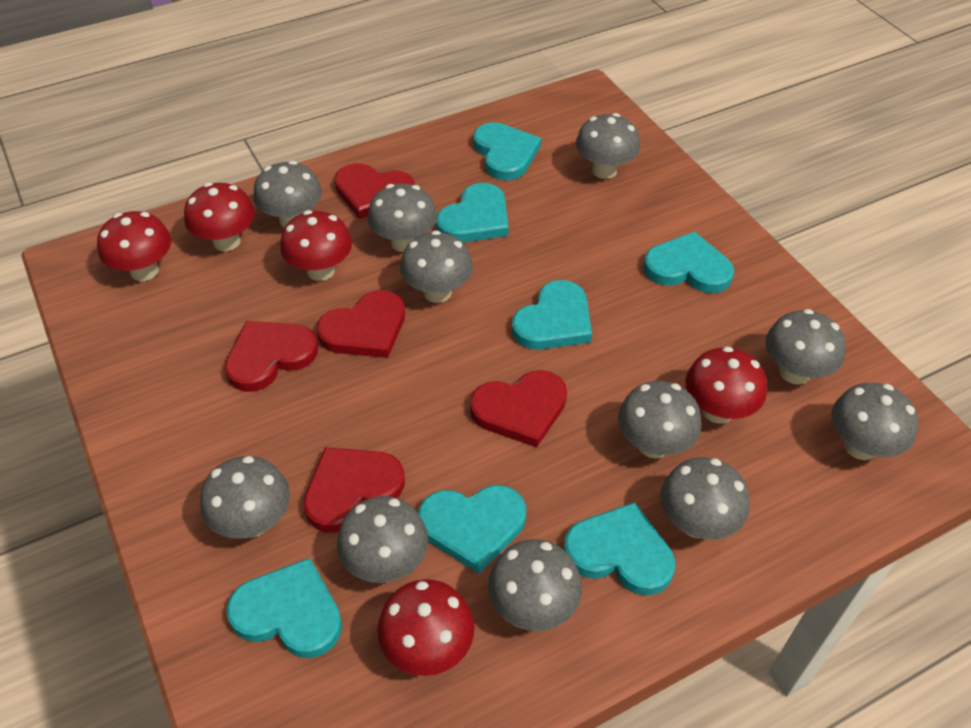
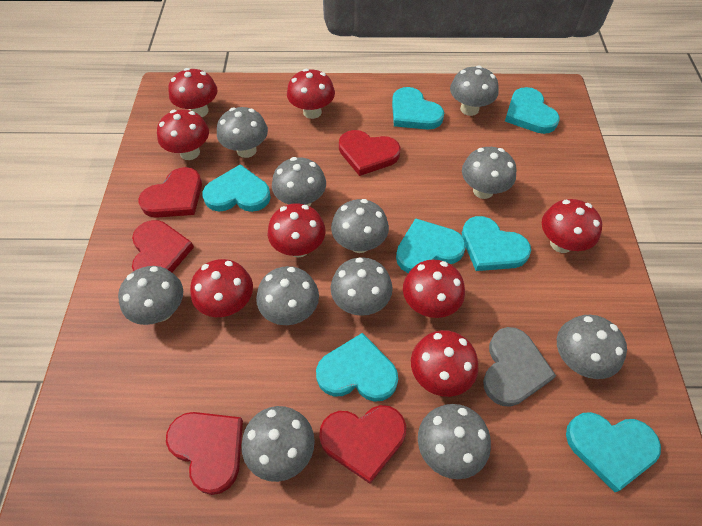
grey heart: none = 0 -> [483,327,556,407] = 1
red mushroom: [97,211,171,281] [184,183,255,251] [280,210,352,281] [377,579,475,676] [685,346,767,424] = 5 -> [157,109,209,160] [168,68,217,117] [190,259,253,317] [268,203,326,258] [287,69,335,119] [403,259,465,318] [411,330,478,397] [542,199,602,253] = 8

